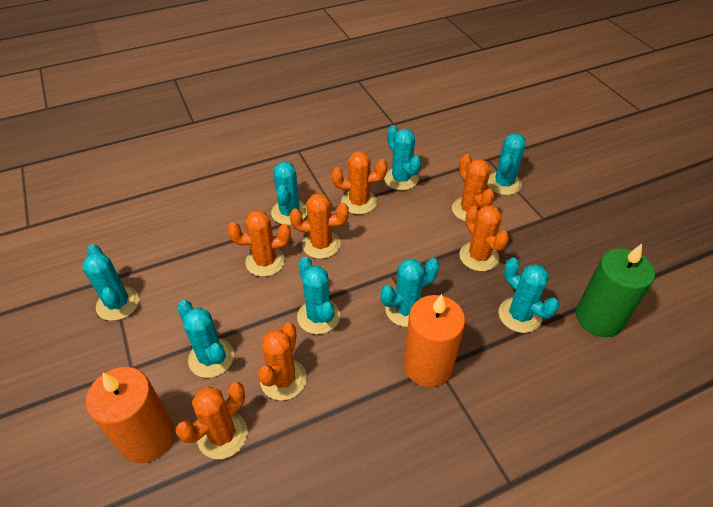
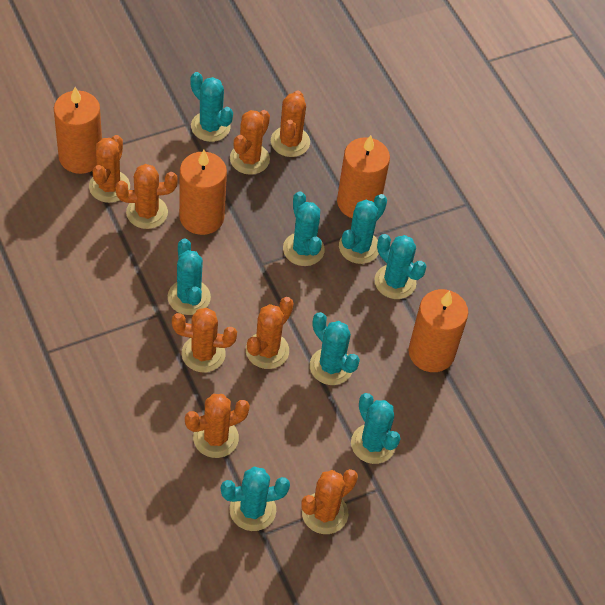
green candle: [576,244,655,337] = 1 -> none = 0
orange cactus: [176,382,248,459] [227,210,291,277] [258,323,307,400] [290,193,349,259] [332,151,387,215] [452,154,495,222] [459,205,509,271] = 7 -> [89,135,130,203] [115,164,178,229] [172,308,237,372] [185,394,250,458] [230,110,270,175] [246,297,294,369] [271,90,310,157] [301,469,358,534] = 8
orange candle: [86,367,175,463] [403,294,465,387] = 2 -> [54,87,102,174] [179,150,227,235] [337,135,390,218] [408,289,468,372] = 4

